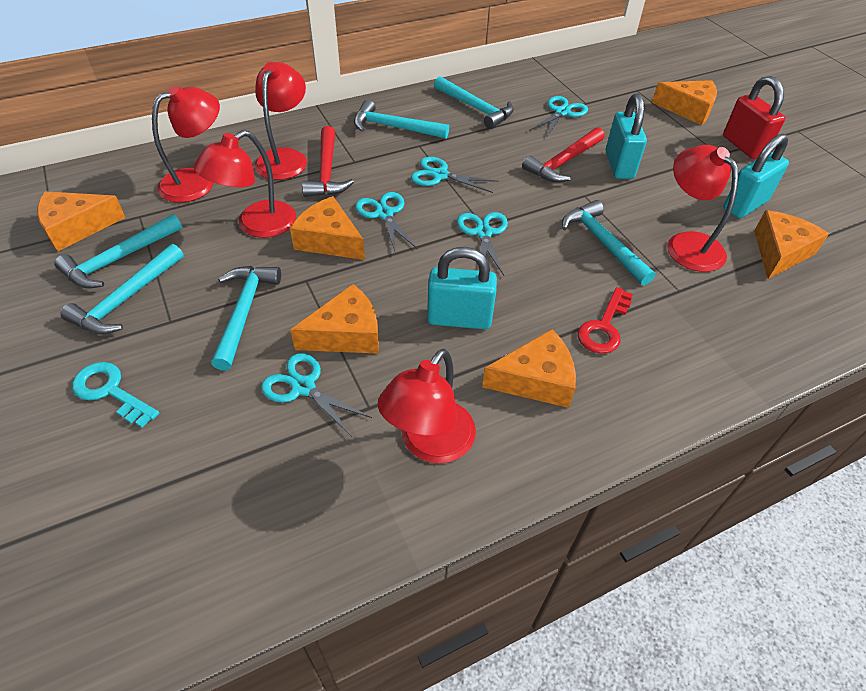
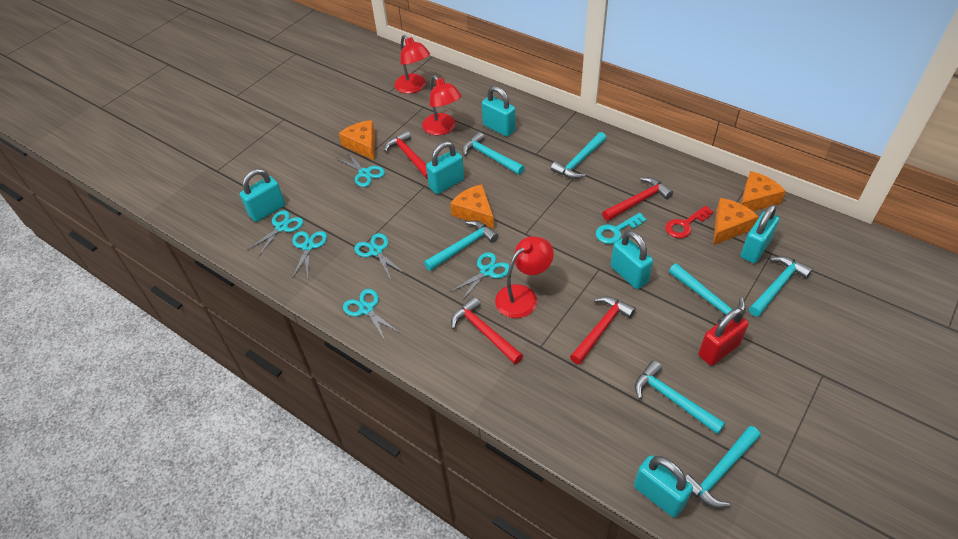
orange cheese: [37,191,126,251] [290,196,365,260] [290,284,379,354] [482,329,576,408] [652,80,717,125] [754,210,829,279] = 6 -> [339,120,375,160] [450,184,494,229] [713,198,759,245] [741,171,786,211] = 4
red hammer: [302,126,354,197] [522,127,605,182] = 2 -> [384,131,428,179] [451,297,523,364] [570,296,636,365] [602,177,673,221] = 4
red lamp: [152,85,220,203] [193,130,296,238] [255,62,307,180] [378,349,476,463] [667,145,739,272] = 5 -> [394,35,430,94] [422,75,462,135] [495,236,554,318] = 3
turquoise hammer: [55,214,182,289] [60,244,184,335] [211,266,281,371] [354,100,449,139] [434,76,514,129] [562,200,655,285] = 6 -> [424,220,498,271] [462,132,525,175] [551,132,606,179] [635,361,725,435] [669,263,746,323] [685,426,761,508] [749,256,813,317] = 7
turquoise padlock: [427,247,497,329] [606,93,647,179] [723,134,789,218] = 3 -> [240,169,285,222] [426,141,464,194] [482,86,515,137] [611,231,653,289] [634,455,693,517] [741,205,779,263] = 6
turquoise scissors: [261,353,372,437] [355,192,418,254] [411,157,499,193] [457,212,508,275] [529,96,588,138] = 5 -> [246,210,303,257] [292,231,327,279] [336,151,385,187] [343,289,400,340] [354,233,405,280] [450,252,510,302] = 6

